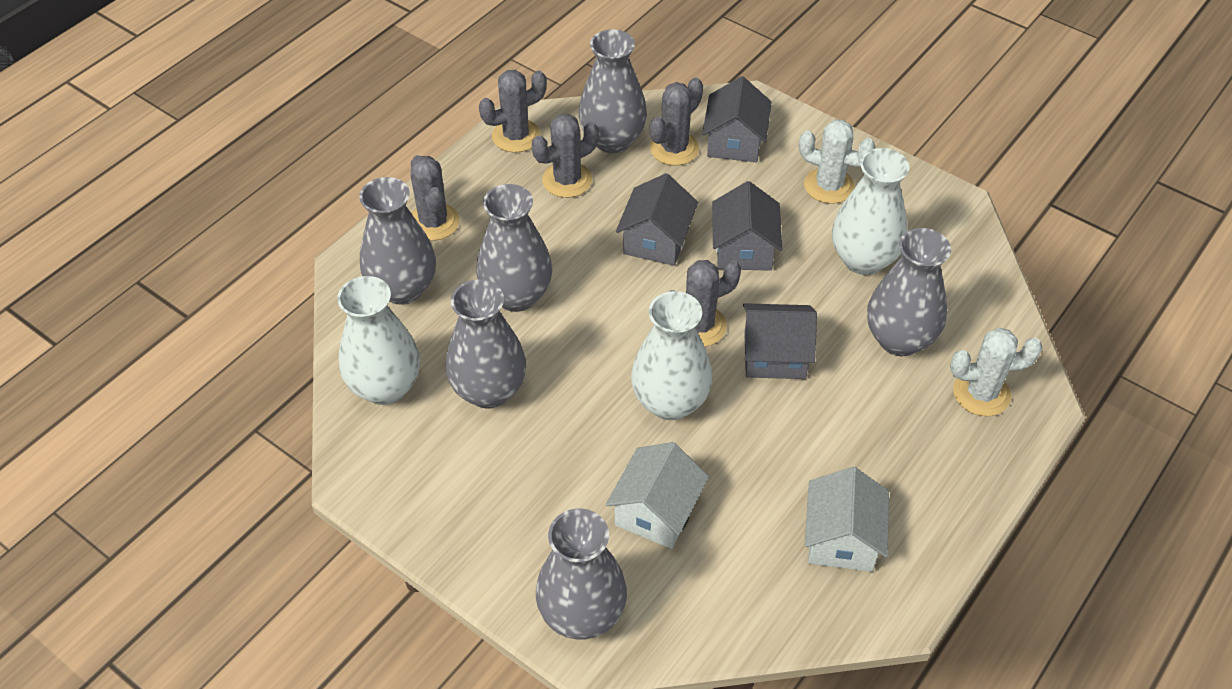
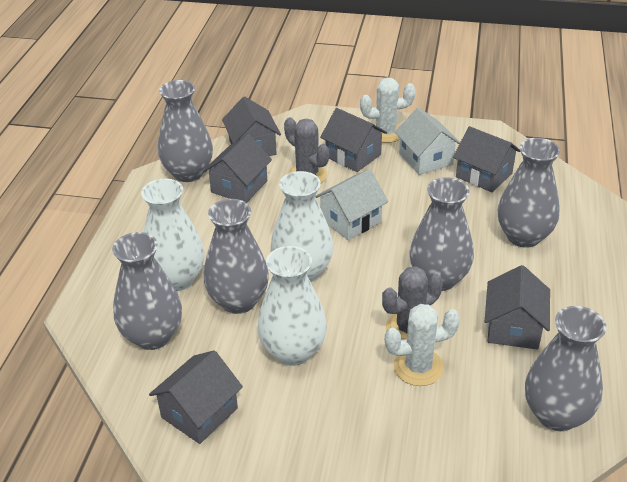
grey cactus: [410,155,460,241] [479,70,547,153] [532,113,599,198] [650,77,703,166] [669,260,741,347] = 5 -> [284,117,329,183] [382,266,443,340] = 2
grey house: [616,173,698,266] [702,76,772,162] [712,181,782,271] [743,303,817,379] = 4 -> [149,350,243,444] [203,134,272,203] [222,96,281,156] [320,108,387,172] [453,126,521,192] [484,265,550,350] = 6

